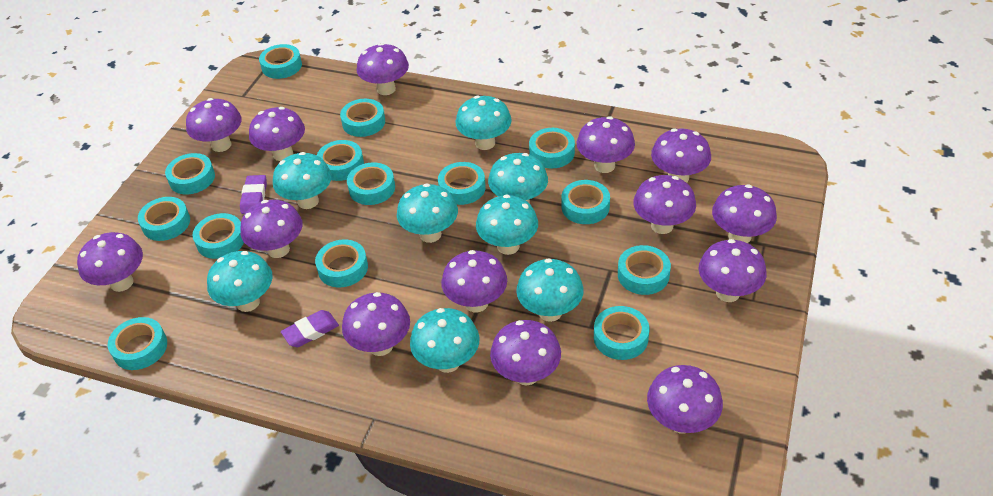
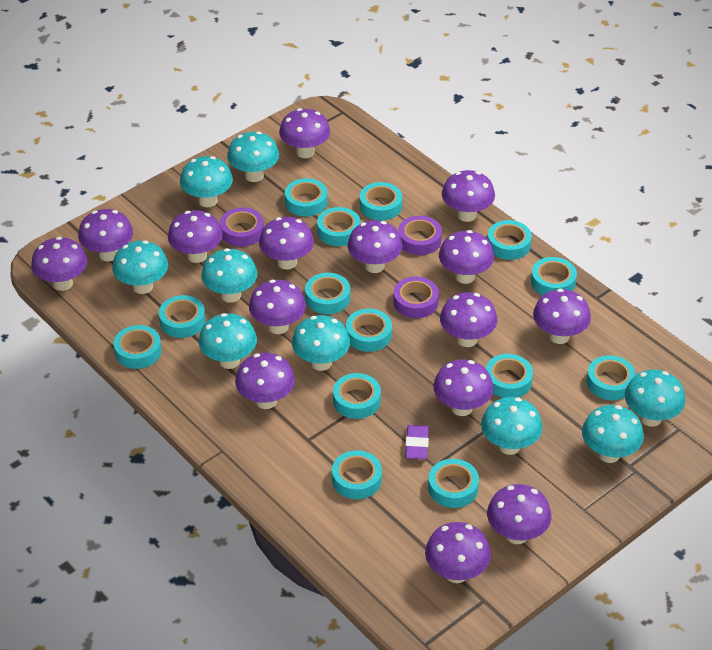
purple eraser: [240,175,267,214] [281,310,339,347] = 2 -> [405,425,429,460] = 1
purple mushroom: [77,232,143,292] [186,98,242,152] [240,200,302,258] [249,107,305,161] [342,292,410,356] [357,43,409,95] [441,250,507,312] [490,320,561,385] [577,116,635,173] [633,175,696,234] [647,365,723,434] [651,128,711,183] [698,239,767,302] [712,184,777,243] = 14 -> [31,237,87,291] [78,209,133,261] [168,210,223,263] [235,353,295,409] [249,280,306,334] [259,217,314,270] [279,108,330,158] [347,220,403,273] [425,522,491,583] [433,359,493,416] [439,230,494,284] [440,292,497,347] [442,170,495,222] [487,484,551,544] [533,289,591,344] = 15
purple tape: none = 0 -> [220,207,264,247] [393,276,439,318] [398,216,442,255] = 3
turquoise mushroom: [207,251,273,312] [273,152,332,209] [397,183,458,243] [410,308,479,373] [456,96,512,150] [476,195,538,255] [488,153,548,204] [516,258,584,322] = 8 -> [112,240,168,294] [180,156,233,207] [199,313,257,369] [201,248,258,303] [227,131,279,182] [292,315,350,371] [481,397,542,455] [582,405,644,463] [625,370,685,427] = 9

